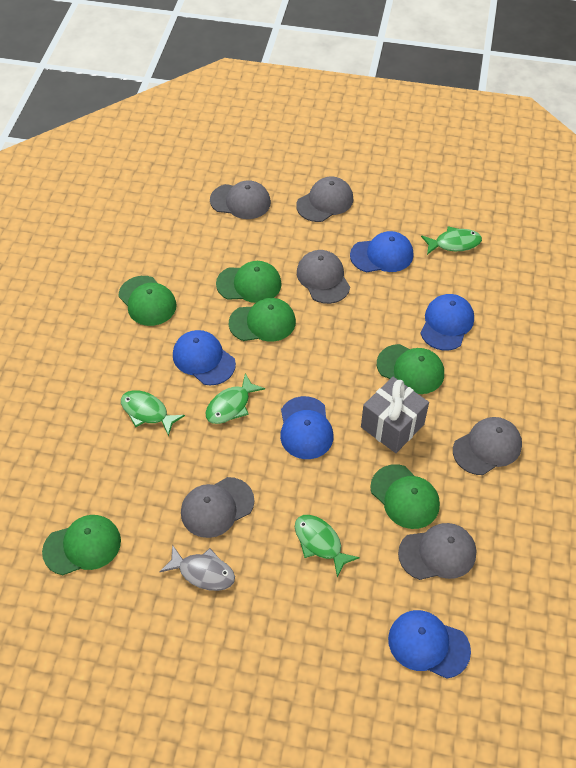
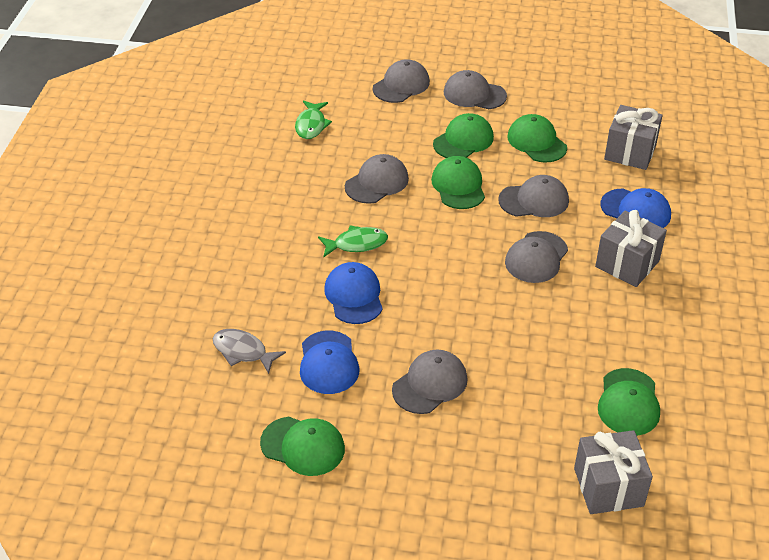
blue cap: [173,330,236,386] [280,396,334,459] [350,231,414,272] [388,610,471,679] [420,294,474,351] = 5 -> [300,330,360,394] [324,262,383,324] [601,188,671,228] = 3
green cap: [42,515,121,575] [119,276,177,326] [216,261,281,303] [229,298,296,342] [370,464,440,529] [377,344,444,394] = 6 -> [260,417,345,476] [431,156,485,209] [433,113,494,158] [507,114,567,163] [598,368,660,436] = 5
green fish: [121,390,185,436] [205,374,265,424] [295,515,360,577] [421,226,482,255] = 4 -> [295,100,332,139] [318,226,388,257] = 2
grey gift: [361,377,429,453] = 1 -> [574,430,653,514] [595,210,667,287] [604,105,663,170] = 3

